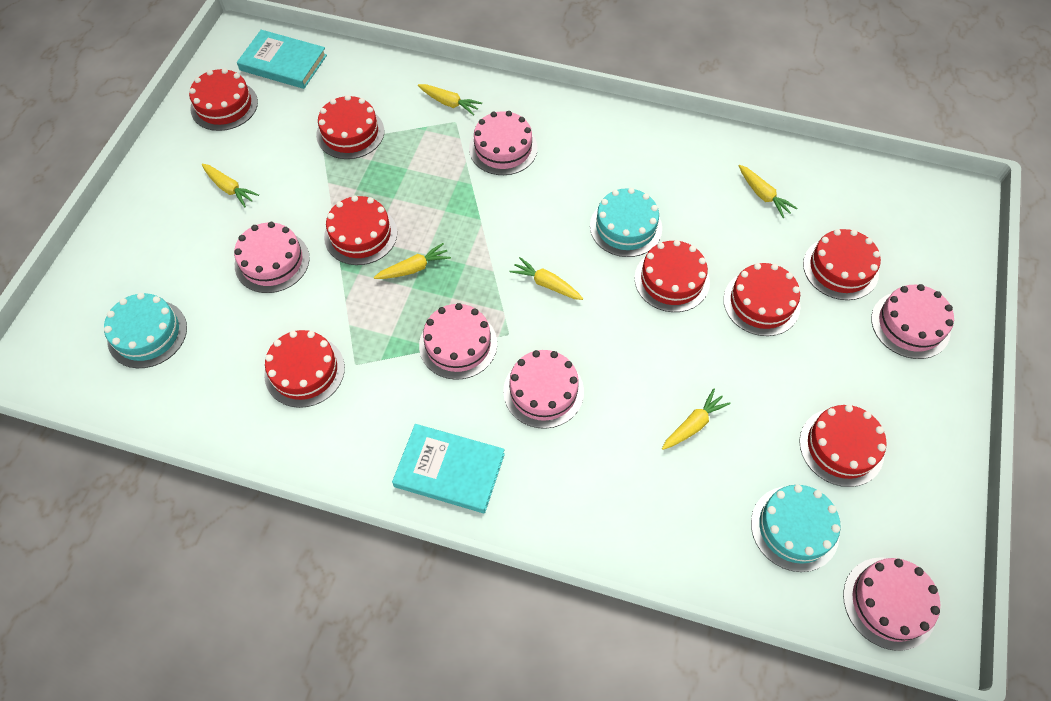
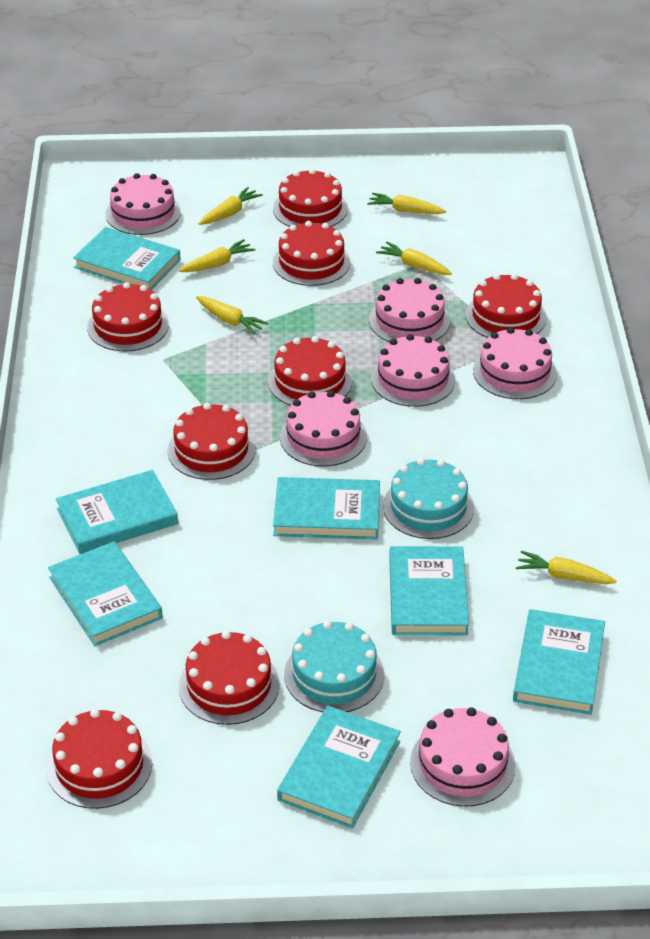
turquoise book: [237,30,327,89] [392,424,505,513] = 2 -> [48,541,163,646] [56,470,178,554] [73,227,181,290] [273,477,380,540] [277,706,401,829] [389,546,469,635] [513,609,605,715] = 7
turquoise cake: [104,293,187,368] [590,188,662,257] [751,485,841,572] = 3 -> [284,621,384,712] [383,458,474,539] = 2

